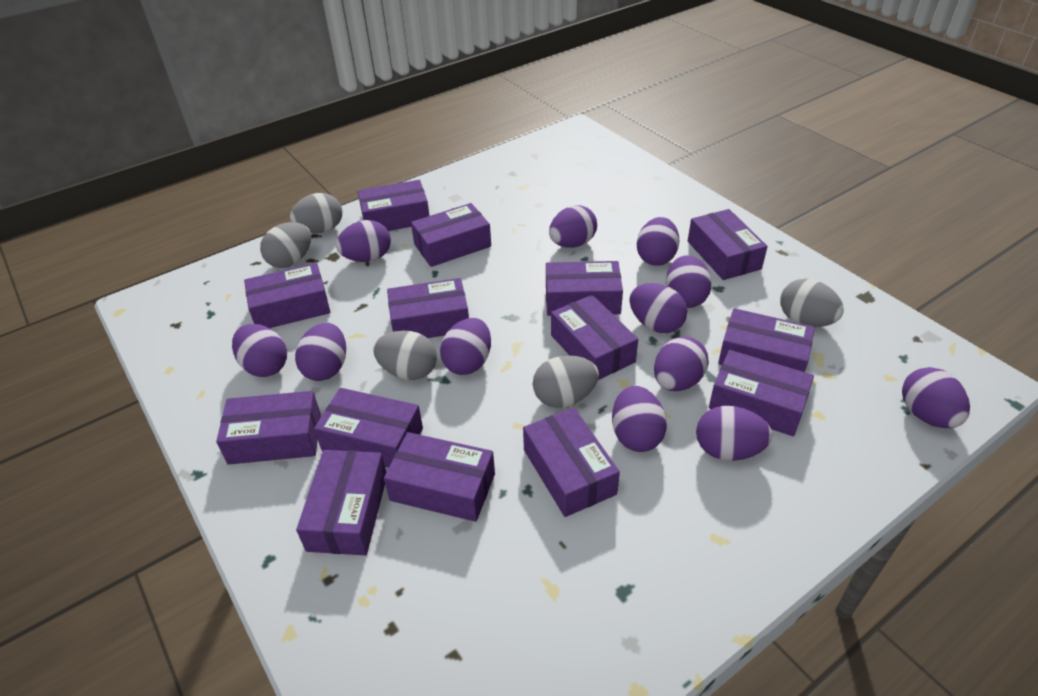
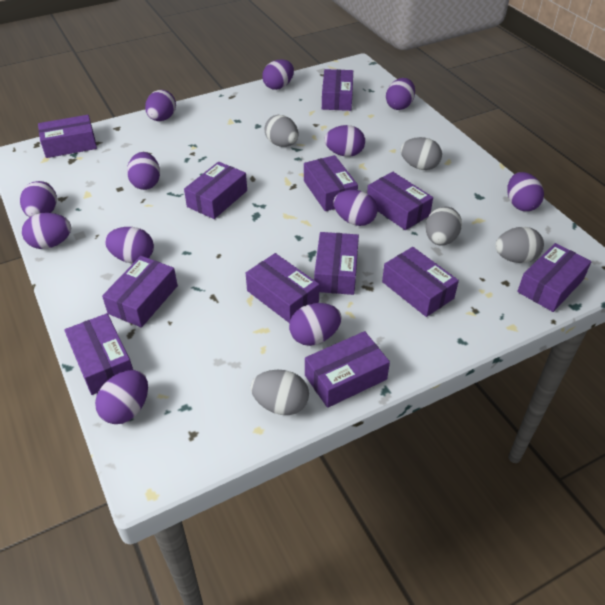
purple box: [216,391,321,465] [244,263,331,328] [296,450,386,555] [314,388,423,468] [358,180,430,231] [384,432,495,522] [387,278,469,338] [411,203,491,267] [523,407,620,517] [546,261,623,316] [551,295,638,380] [688,209,768,280] [709,350,814,436] [718,308,815,372] = 14 -> [38,115,97,158] [64,313,133,395] [102,256,178,328] [184,162,247,219] [246,253,320,323] [304,155,358,211] [305,331,390,408] [314,232,359,295] [322,69,353,111] [367,172,433,230] [382,247,459,317] [517,243,591,312] = 12

